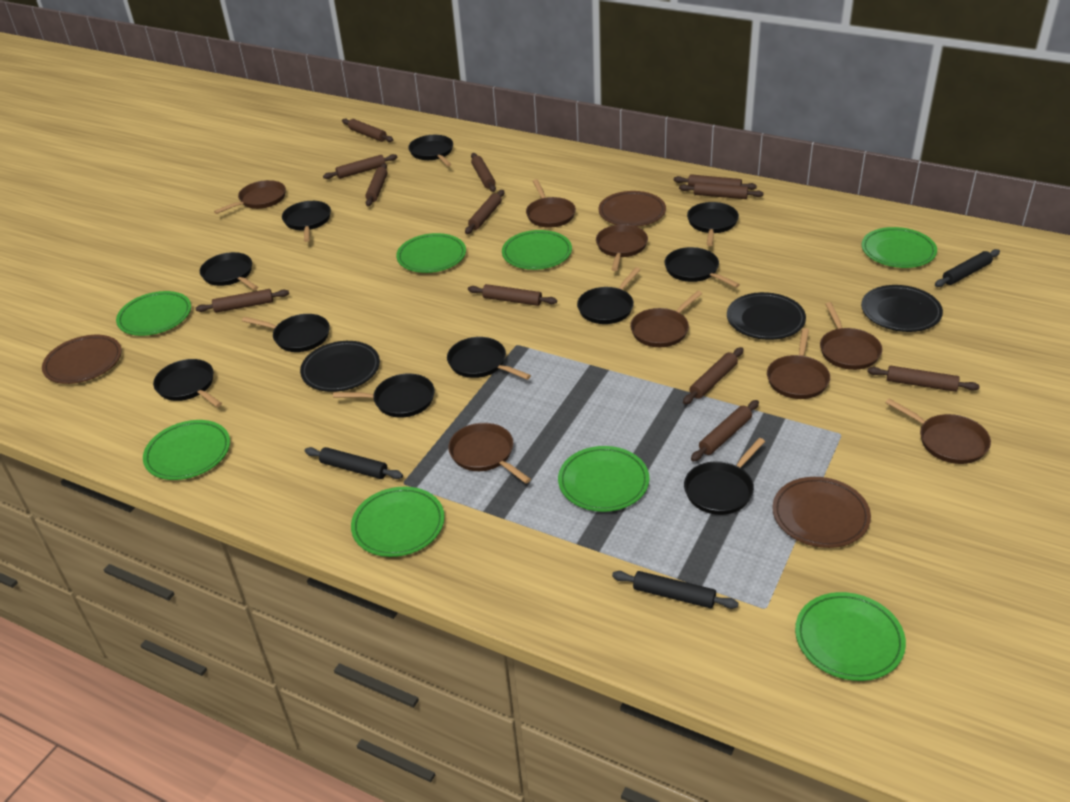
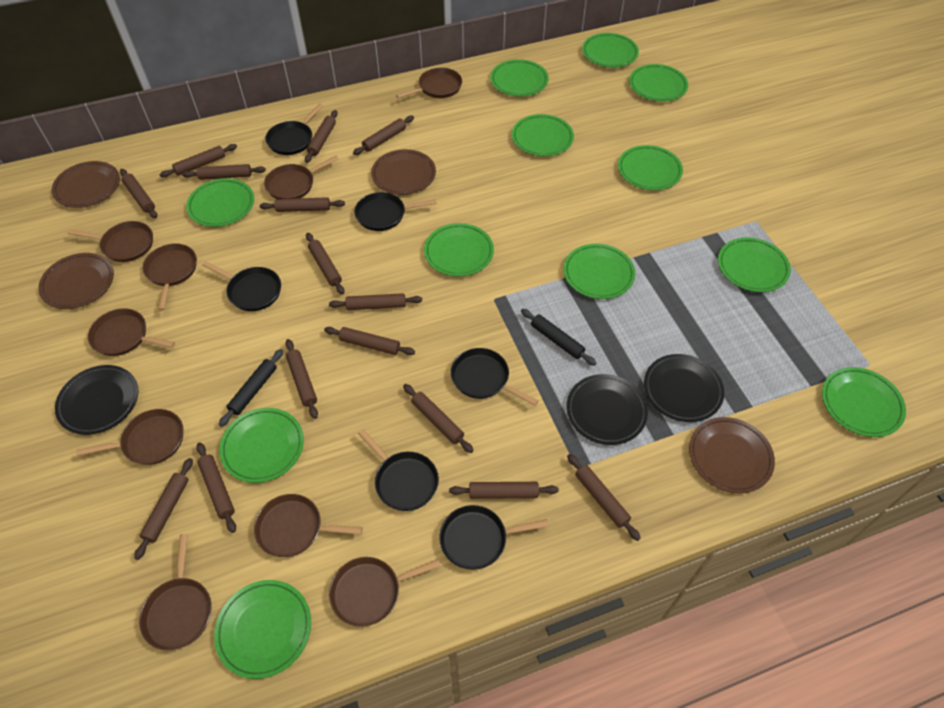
black pan: [153,359,222,407] [200,252,258,290] [242,314,330,352] [282,201,331,242] [333,374,435,417] [408,135,453,167] [447,337,531,380] [577,267,641,324] [665,247,740,288] [684,438,765,515] [687,202,739,246] = 11 -> [202,261,281,311] [265,103,323,155] [354,192,437,231] [358,429,439,511] [439,505,549,570] [451,348,539,406] = 6
black rolling pin: [304,447,403,479] [612,571,739,609] [935,249,1000,287] = 3 -> [219,349,283,427] [521,309,596,366] = 2
brown pan: [214,180,286,214] [448,423,531,483] [526,179,576,228] [596,225,648,271] [630,291,702,347] [767,328,830,399] [820,302,882,370] [885,398,991,464] = 8 -> [68,221,153,262] [76,409,183,465] [88,308,175,356] [139,534,212,650] [143,243,197,311] [254,494,363,557] [264,155,339,199] [329,557,440,627] [396,68,462,98] = 9
brown plate: [42,335,122,384] [599,191,666,227] [772,477,871,548] = 3 -> [38,253,114,309] [52,161,120,208] [371,149,436,195] [689,417,775,493] = 4
brown rolling pin: [196,289,289,313] [323,154,397,179] [342,118,393,142] [365,163,387,206] [465,190,504,234] [468,284,557,306] [471,153,496,192] [674,174,757,190] [679,182,763,199] [683,347,744,404] [691,400,759,461] [867,366,980,392] = 12 -> [120,169,157,218] [134,458,193,560] [159,144,237,178] [182,164,266,180] [196,442,236,533] [260,197,345,212] [285,339,318,419] [305,110,338,163] [306,233,344,294] [324,327,415,355] [329,293,422,310] [353,116,414,155] [403,384,474,453] [449,482,559,499] [567,454,641,541] = 15
green plate: [116,291,191,336] [143,420,230,480] [351,487,445,557] [396,233,466,273] [502,230,572,270] [558,446,650,512] [795,592,906,681] [862,227,937,268] = 8 -> [186,178,254,227] [214,580,311,679] [219,408,304,483] [424,223,494,277] [490,59,549,97] [512,114,574,156] [564,244,635,299] [582,33,639,68] [618,145,683,190] [629,64,688,102] [718,237,791,292] [822,367,906,437] = 12

